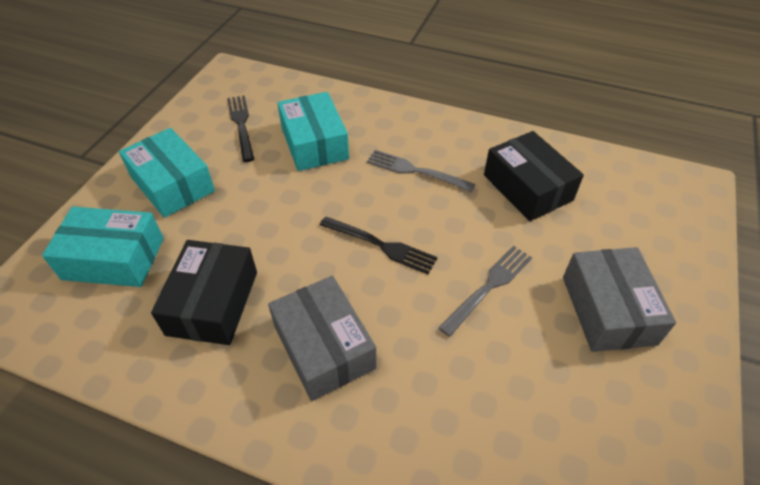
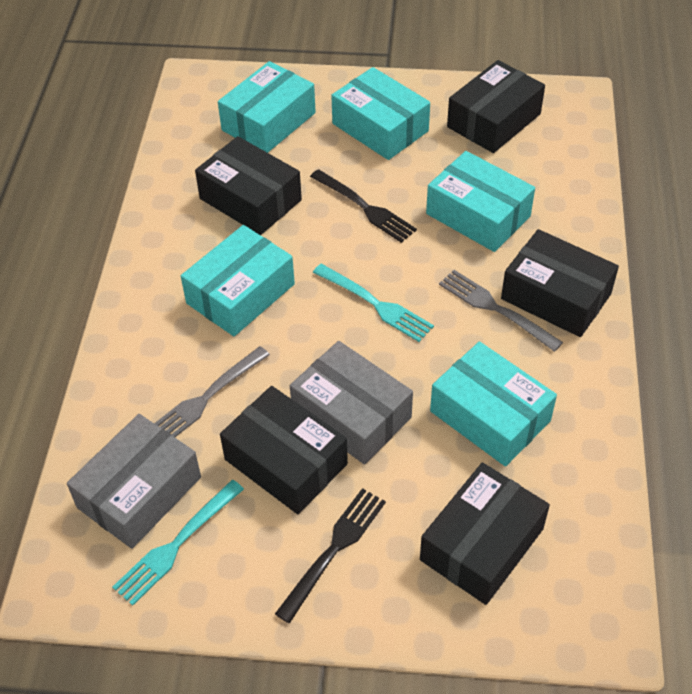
black box: [151,240,257,345] [484,131,584,221] = 2 -> [195,136,302,235] [220,386,348,514] [420,462,550,605] [447,60,545,153] [501,229,619,337] = 5
turquoise box: [42,207,164,287] [119,128,215,218] [277,92,349,171] = 3 -> [181,225,295,336] [218,61,316,153] [331,67,430,160] [426,151,535,252] [430,341,557,466] = 5
turquoise fork: none = 0 -> [112,480,244,606] [313,264,434,342] = 2

